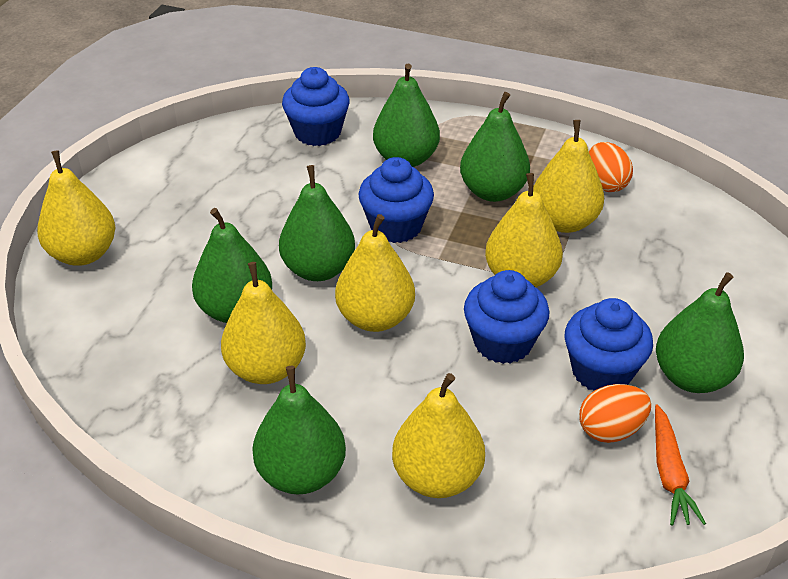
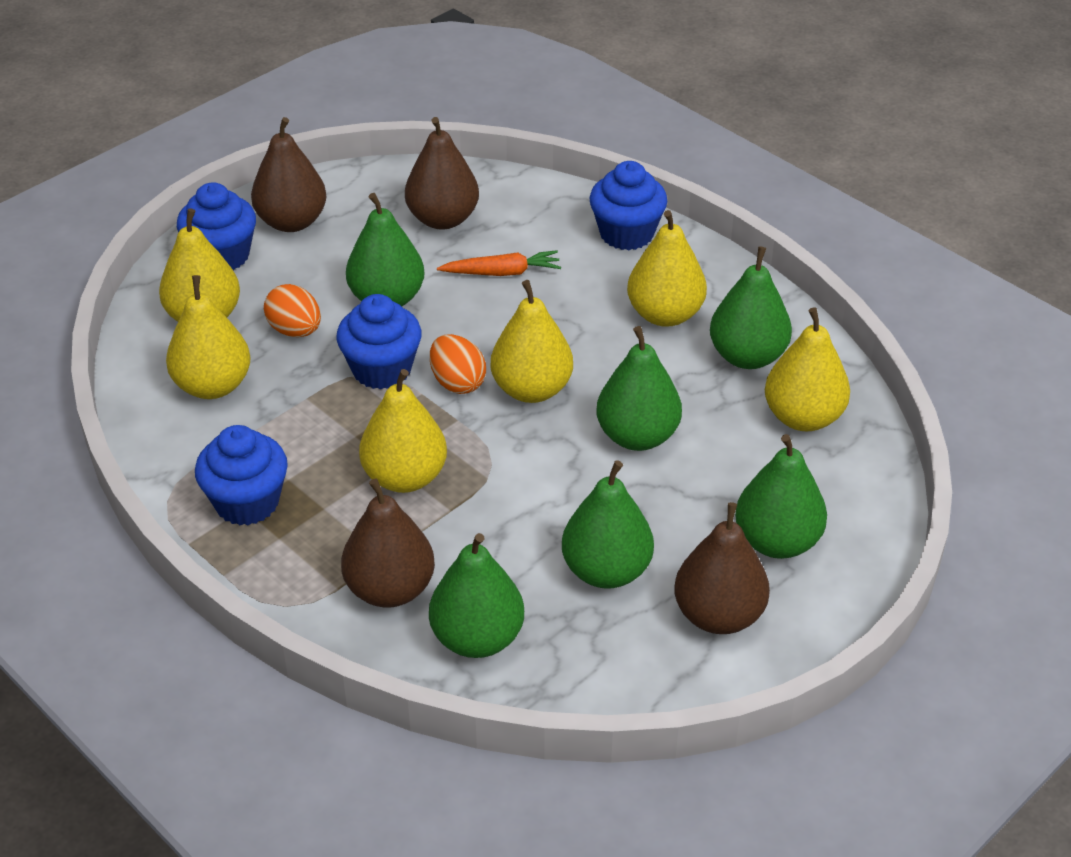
brown pear: none = 0 -> [251,117,327,232] [341,479,435,608] [405,117,479,230] [674,502,770,634] = 4

